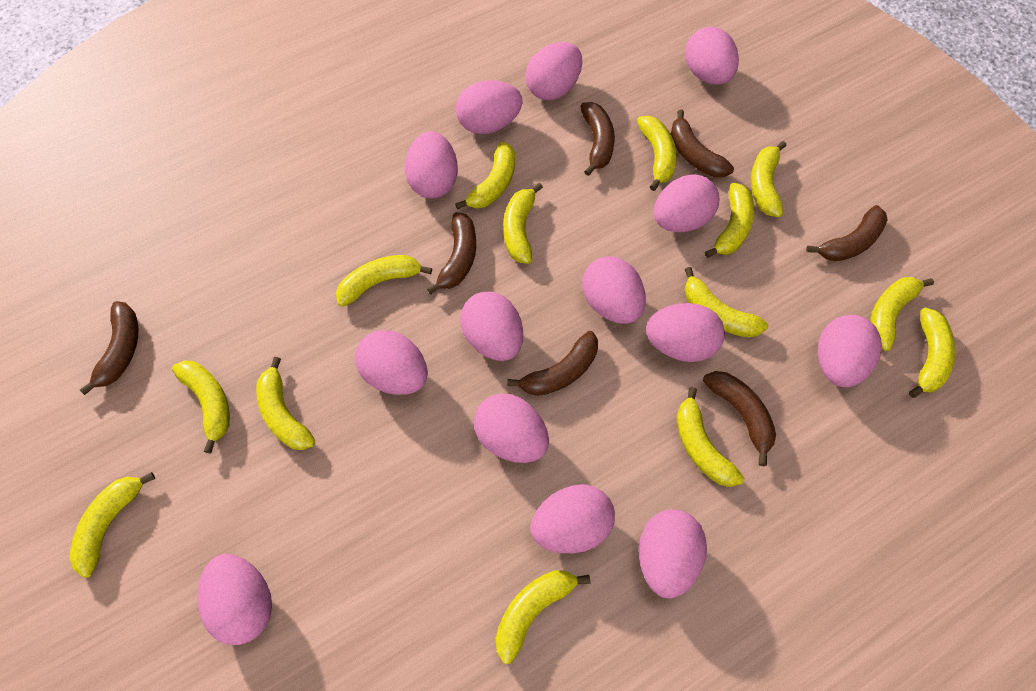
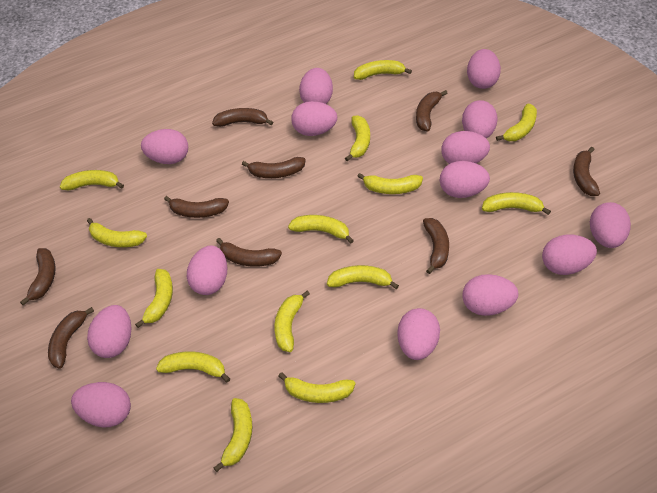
brown banana: [80,301,139,395] [427,212,476,294] [507,331,598,396] [580,102,615,176] [671,109,734,177] [703,371,776,466] [806,205,888,261] = 7 -> [20,248,56,306] [48,307,94,369] [164,196,229,218] [212,108,273,127] [216,238,282,267] [242,157,306,178] [416,90,448,131] [423,218,449,274] [573,147,600,196] = 9

